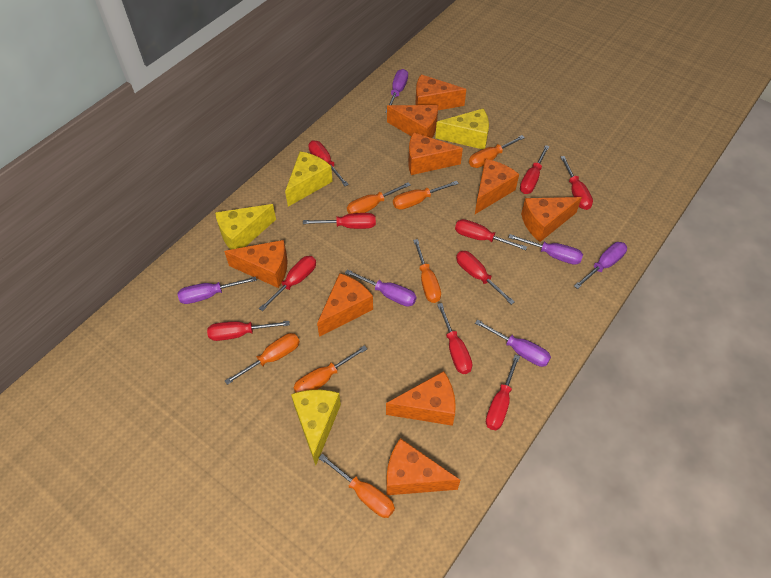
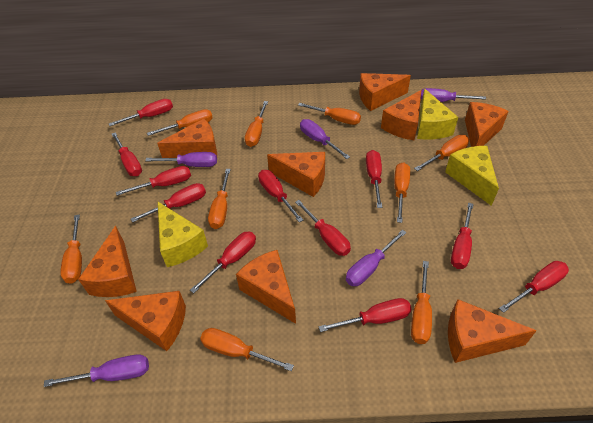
orange screwdriver: [225,333,300,385] [293,345,367,393] [319,454,395,518] [347,182,411,214] [393,181,459,210] [413,239,441,303] [469,135,525,168] = 7 -> [60,214,82,284] [147,109,213,136] [200,328,294,371] [208,169,231,229] [245,101,268,147] [298,103,361,125] [394,162,410,223] [411,261,432,344] [414,135,469,171] = 9
purple screwdriver: [178,276,257,304] [345,269,417,307] [385,69,408,113] [475,320,551,367] [508,234,583,265] [574,242,627,289] = 6 -> [44,354,149,387] [145,152,217,167] [300,119,350,159] [346,230,407,286] [421,88,486,102] = 5
red screwdriver: [207,321,290,341] [259,256,316,311] [303,213,376,229] [308,141,349,186] [437,303,472,374] [455,219,527,250] [456,251,515,305] [486,355,520,430] [520,145,550,194] [561,156,593,210] = 10 -> [109,99,173,126] [112,132,142,176] [116,166,191,196] [131,183,206,222] [190,231,256,293] [258,170,303,222] [295,200,351,256] [319,298,411,332] [366,150,382,208] [451,203,474,269] [499,261,569,313] = 11
yellow cheese: [215,204,276,250] [285,151,333,207] [291,390,341,465] [435,109,489,149] = 4 -> [158,202,208,267] [417,89,458,140] [445,146,499,206] = 3

